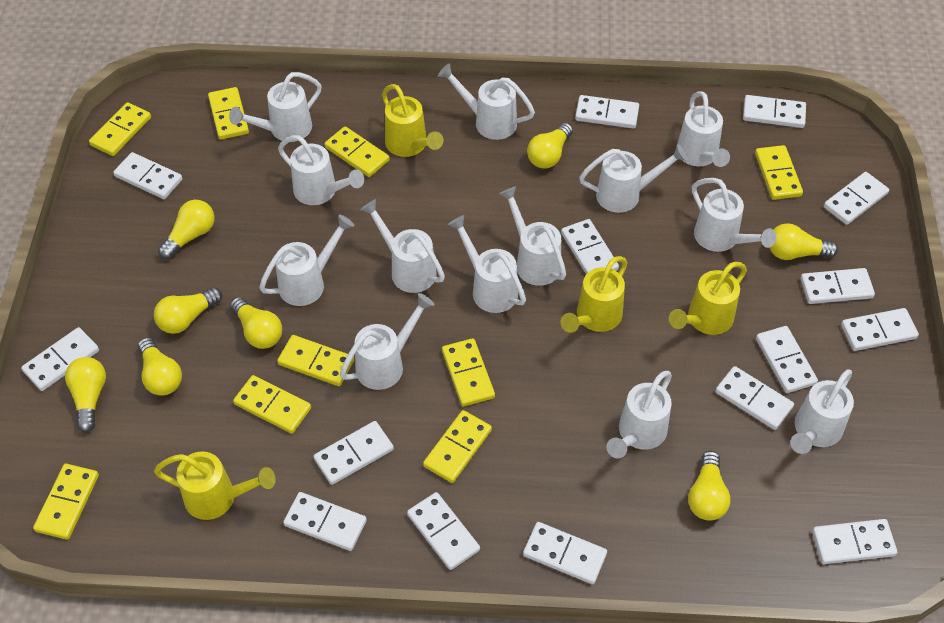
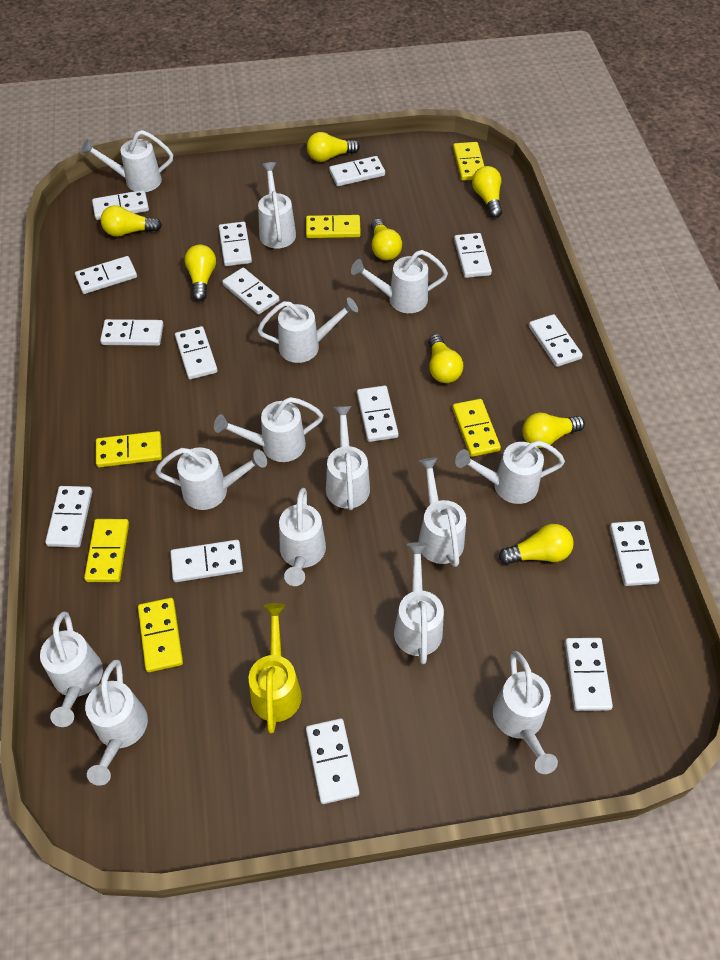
white watering can: [229,72,322,142] [259,214,354,306] [278,135,364,205] [340,293,435,390] [360,199,445,293] [438,63,535,140] [448,215,526,313] [499,186,566,286] [579,145,688,213] [606,371,672,459] [676,91,730,167] [692,178,776,252] [790,369,854,454] = 13 -> [40,612,103,727] [81,130,173,192] [85,660,148,786] [155,447,267,510] [214,397,323,462] [257,297,358,363] [258,162,296,248] [279,488,326,586] [326,406,370,510] [351,250,448,313] [394,542,444,664] [418,458,466,567] [455,441,565,504] [493,651,558,774] = 14
yellow domino: [33,464,99,540] [89,102,151,156] [208,87,249,140] [233,375,311,434] [277,335,354,386] [325,126,390,177] [423,410,492,483] [442,338,495,406] [755,145,803,200] = 9 -> [84,519,129,582] [96,431,162,467] [138,598,183,672] [306,215,361,238] [452,399,501,457] [453,142,484,181] = 6
yellow watering can: [154,452,276,520] [382,84,443,157] [561,256,627,333] [669,262,747,335] = 4 -> [249,603,302,733] = 1

